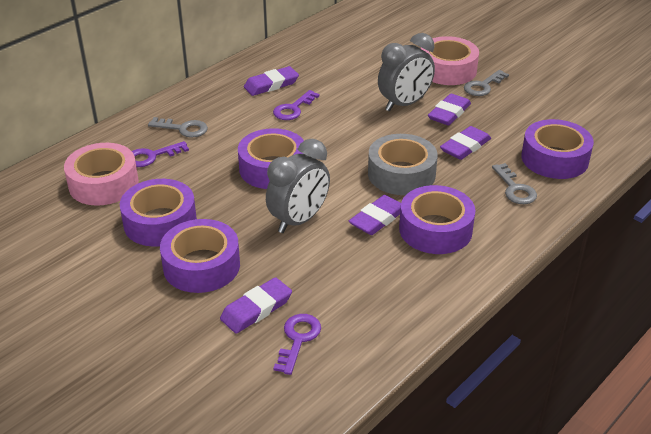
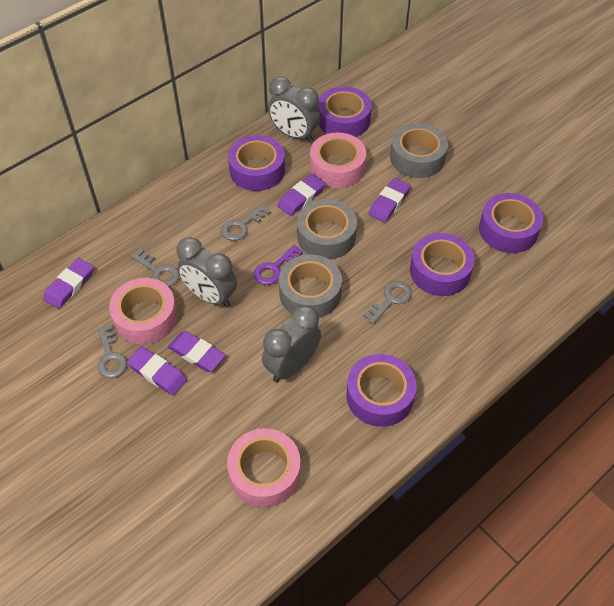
grey clock: [266,139,330,233] [378,33,435,112] = 2 -> [176,237,237,308] [262,305,321,382] [268,77,320,142] = 3
grey key: [148,117,208,138] [464,70,509,96] [492,163,537,204] = 3 -> [97,325,127,378] [131,249,180,287] [221,205,271,241] [363,281,412,324] = 4
grey tape: [368,134,438,195] = 1 -> [279,254,342,318] [297,199,357,259] [390,123,448,178] = 3
pink tape: [64,143,139,206] [421,36,479,85] = 2 -> [109,278,177,344] [227,428,301,507] [310,133,366,188] = 3
purple key: [132,141,189,167] [273,90,320,120] [273,314,321,375] = 3 -> [254,245,303,285] = 1

